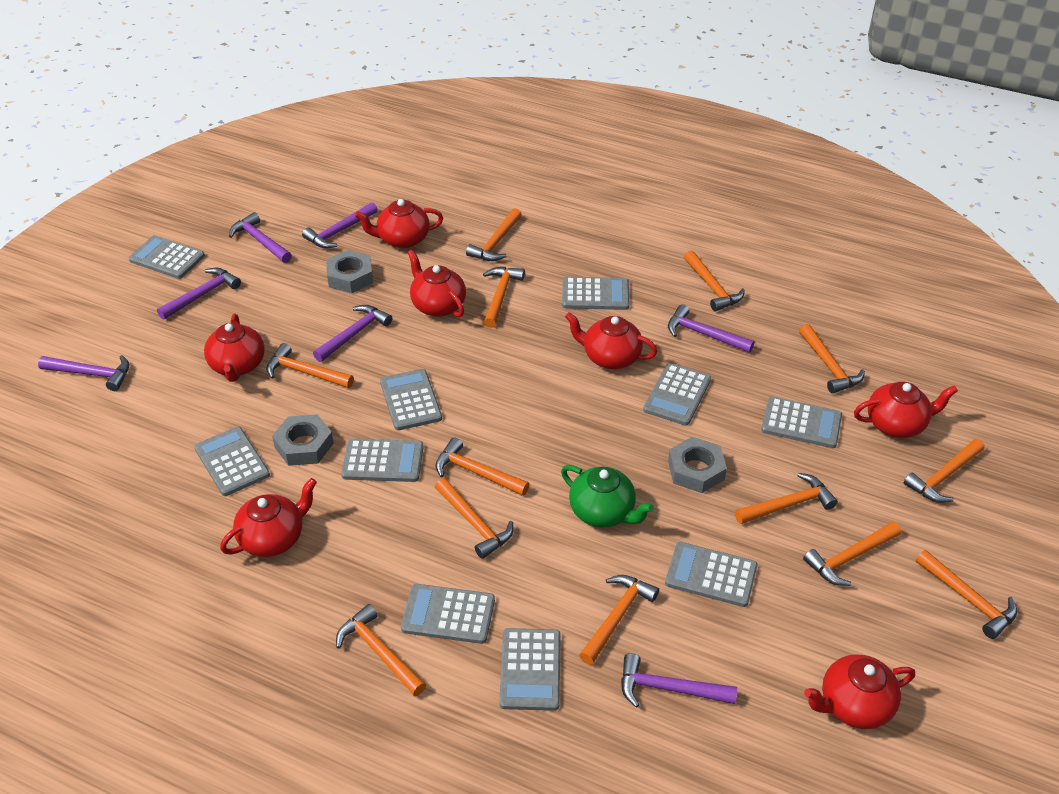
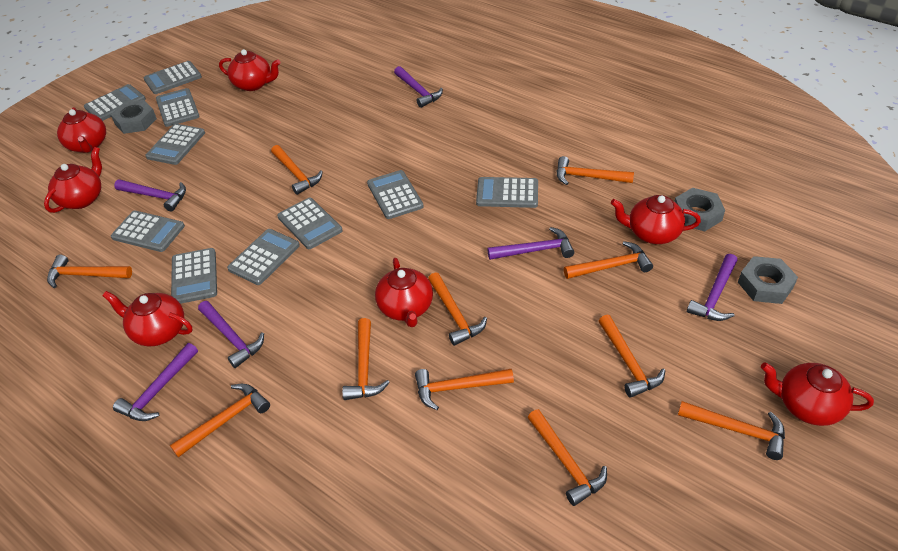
green teapot: [561,465,654,528] = 1 -> none = 0
orange hammer: [266,343,354,388] [336,604,426,696] [435,438,529,496] [435,478,513,559] [466,208,522,261] [483,267,525,328] [579,575,659,665] [684,250,745,312] [735,473,838,524] [799,324,865,394] [803,521,901,586] [904,439,985,503] [916,550,1017,639] = 13 -> [47,255,132,288] [170,384,270,457] [271,145,323,195] [342,318,390,400] [415,369,514,410] [428,272,487,346] [527,409,607,506] [557,156,634,185] [564,241,653,279] [599,315,665,398] [678,401,785,460] = 11
purple hammer: [38,355,129,391] [157,268,241,320] [229,212,292,263] [302,202,378,248] [313,305,392,362] [621,653,737,708] [668,304,754,353] = 7 -> [113,343,198,421] [114,179,186,212] [198,301,264,368] [394,66,443,108] [487,227,574,260] [687,254,738,321] = 6

